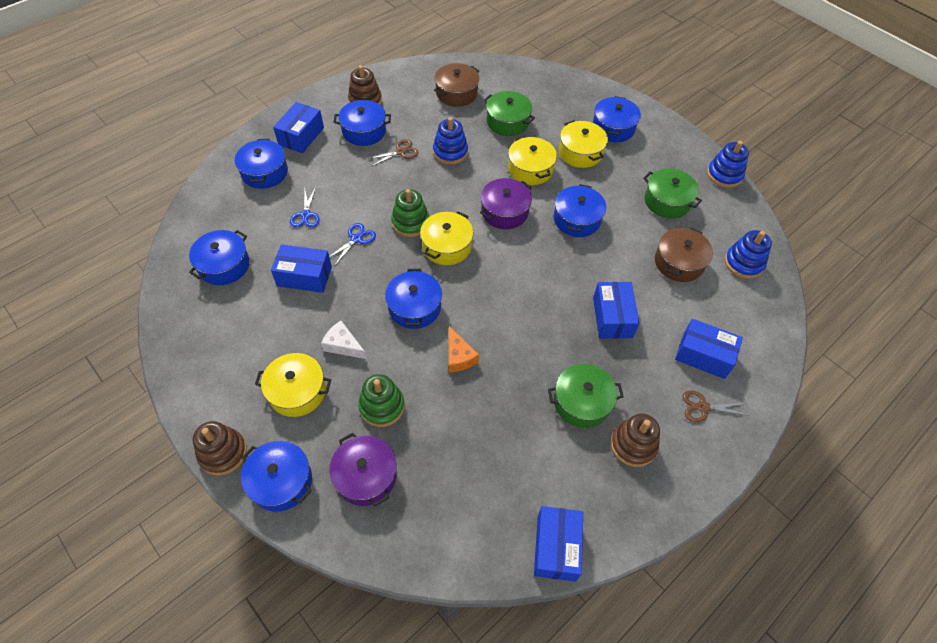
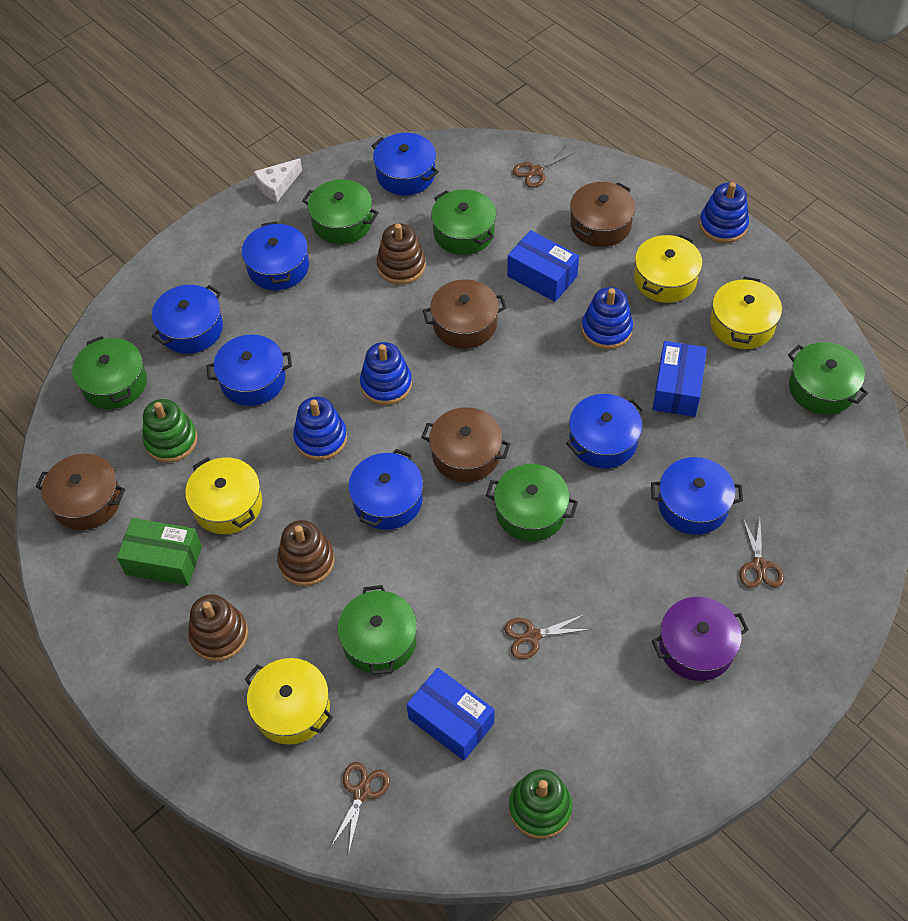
blue box: [271,244,332,293] [273,102,324,153] [534,506,583,582] [593,282,639,338] [675,319,743,379] = 5 -> [406,668,494,761] [507,230,579,302] [653,341,707,417] = 3
blue scissors: [290,187,320,228] [329,223,376,265] = 2 -> none = 0
blue stacking toy: [433,117,468,165] [707,141,749,188] [725,230,772,279] = 3 -> [293,397,347,460] [360,342,412,405] [582,287,633,350] [699,182,749,243] = 4
brown pot: [434,63,479,107] [655,228,713,282] = 2 -> [35,454,125,530] [422,407,510,482] [423,279,506,349] [570,182,636,247] = 4
brown scissors: [367,139,419,166] [683,390,750,422] = 2 -> [330,762,390,851] [504,614,591,659] [512,145,575,188] [740,518,784,588] = 4
green box: none = 0 -> [117,518,202,586] = 1
green pot: [483,91,535,136] [548,364,624,428] [643,168,702,218] = 3 -> [72,336,147,409] [302,179,379,244] [338,585,417,675] [431,190,496,255] [486,464,578,541] [788,342,868,415] = 6
orange cheese: [449,326,479,372] = 1 -> none = 0
purple pot: [329,433,397,506] [480,178,532,229] = 2 -> [652,597,749,681] = 1

